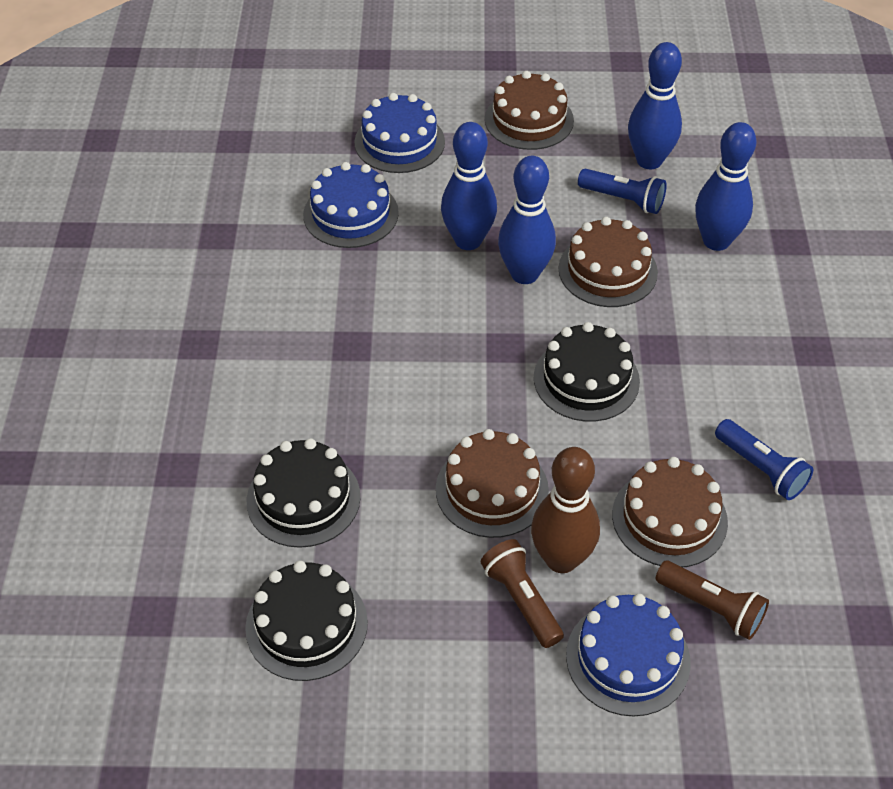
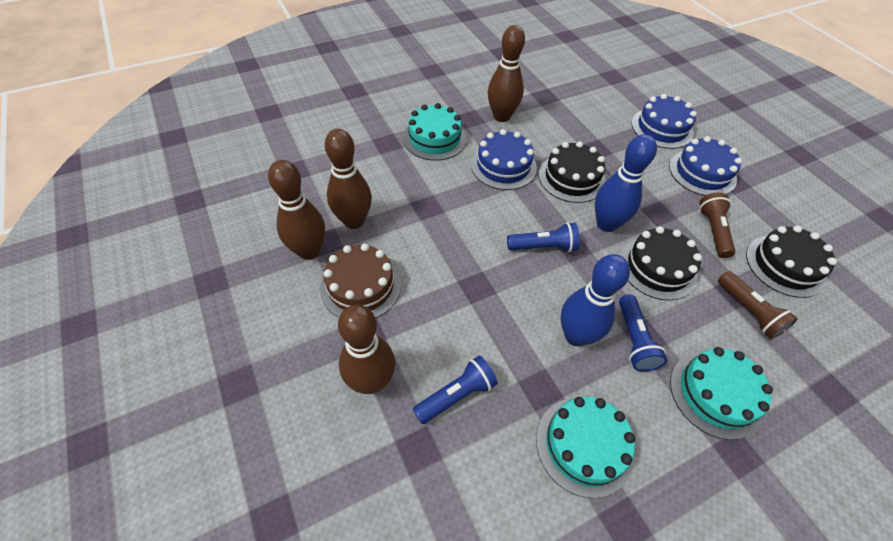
blue bowling pin: [441,122,497,250] [498,156,556,284] [628,42,682,169] [695,122,757,251] = 4 -> [560,254,630,347] [595,134,657,232] = 2
blue flashlight: [578,169,667,214] [715,419,813,500] = 2 -> [413,356,498,424] [507,222,580,252] [619,294,667,372] = 3
brown bowling pin: [531,447,600,573] = 1 -> [268,160,325,260] [325,129,372,229] [338,305,395,394] [488,25,525,122] = 4
brown cake: [436,429,549,538] [485,71,574,150] [559,217,658,307] [612,457,728,567] = 4 -> [320,243,401,318] = 1
turquoise cake: none = 0 -> [403,103,466,161] [536,397,635,498] [670,347,773,440] = 3

